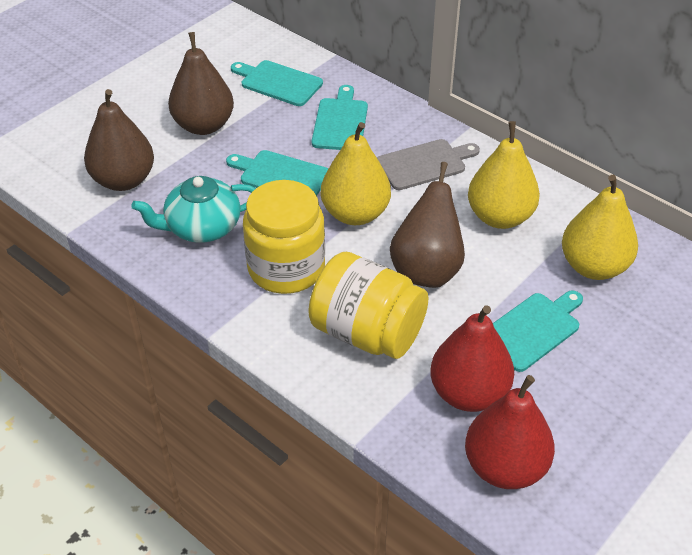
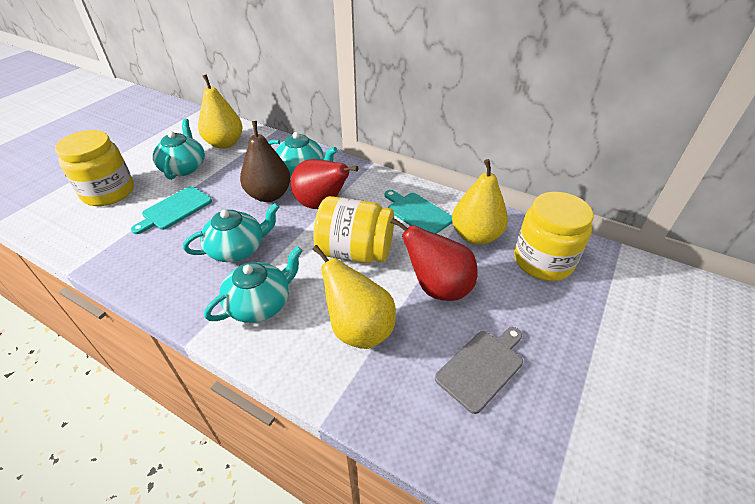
brown pear: [84,89,154,191] [168,32,234,135] [390,162,465,288] = 3 -> [240,121,291,202] = 1
turquoise cutting board: [226,150,328,196] [231,60,323,106] [312,85,368,150] [493,290,583,372] = 4 -> [131,186,212,234] [385,190,453,234] = 2
turquoise teapot: [131,176,256,243] = 1 -> [153,119,205,180] [183,203,280,262] [204,246,303,323] [268,132,338,176] = 4
yellow jar: [243,180,325,294] [308,252,429,359] = 2 -> [55,130,134,206] [313,196,394,263] [514,192,594,281] = 3

